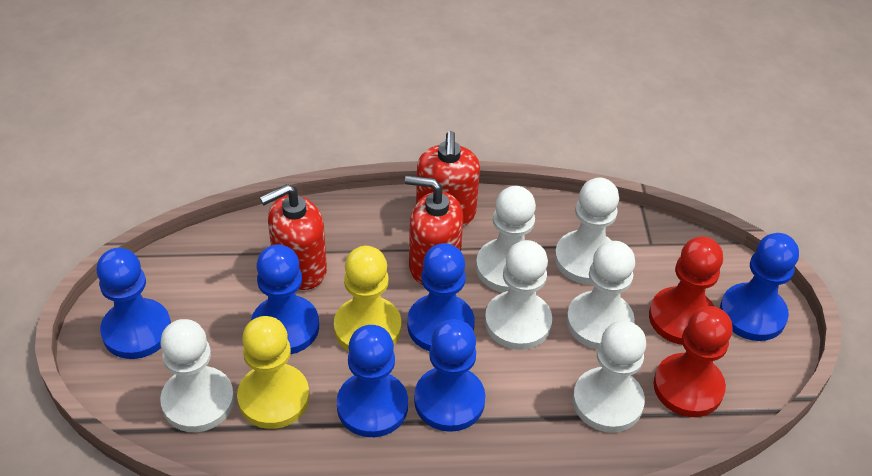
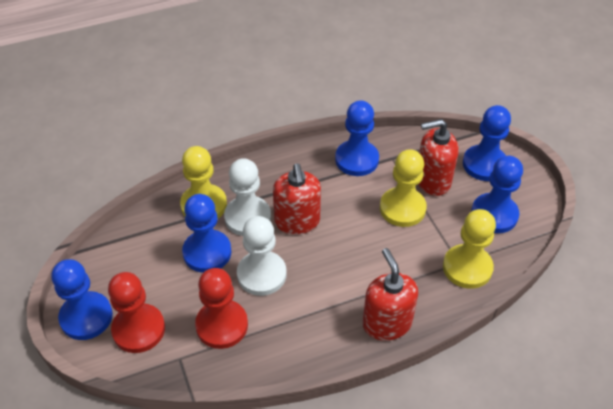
blue pawn: [97,248,171,359] [251,244,319,354] [337,325,408,437] [407,243,475,351] [414,319,485,432] [720,233,799,341] = 6 -> [51,259,113,340] [182,194,232,273] [335,100,379,176] [463,105,511,181] [471,156,523,233] = 5
white pawn: [160,319,234,432] [476,186,536,292] [485,240,552,350] [555,178,619,284] [566,241,635,349] [573,321,646,433] = 6 -> [224,158,271,236] [237,216,287,296] = 2
yellow pawn: [237,316,310,429] [334,246,401,351] = 2 -> [180,146,227,218] [380,149,427,227] [443,209,496,289] = 3

